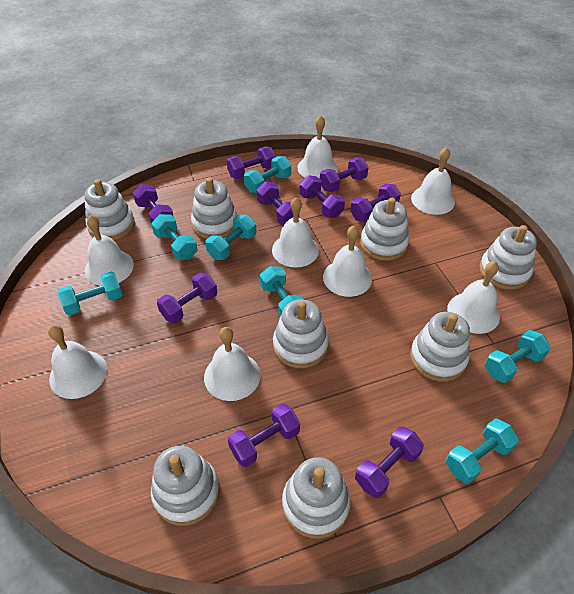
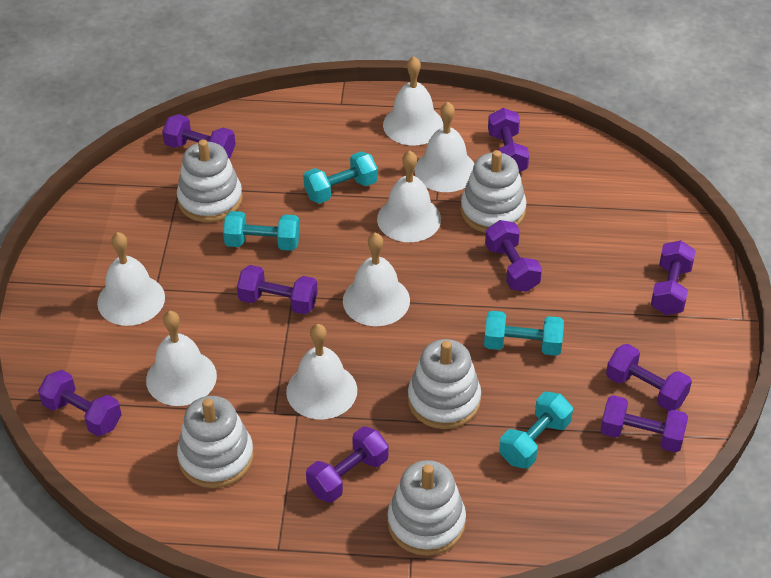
turquoise dumbbell: [58,272,123,316] [151,214,197,260] [205,215,256,260] [244,156,291,193] [260,266,304,317] [446,418,519,484] [485,330,551,383] = 7 -> [223,211,300,251] [303,151,378,204] [484,311,564,356] [499,392,573,469] = 4
white bell: [48,325,107,399] [85,215,134,286] [204,327,260,401] [272,197,319,268] [297,115,338,179] [323,226,372,297] [411,147,455,215] [447,261,500,334] = 8 -> [97,232,165,326] [146,311,217,406] [286,324,357,419] [343,232,410,326] [377,151,441,242] [383,56,443,145] [414,102,475,192] = 7
white stacking toy: [84,179,135,240] [151,446,220,526] [191,177,237,239] [273,299,329,368] [282,457,351,539] [360,198,409,261] [410,312,470,382] [479,225,537,290] = 8 -> [177,139,243,222] [177,396,254,488] [388,460,466,556] [408,339,481,429] [461,150,527,233] = 5

